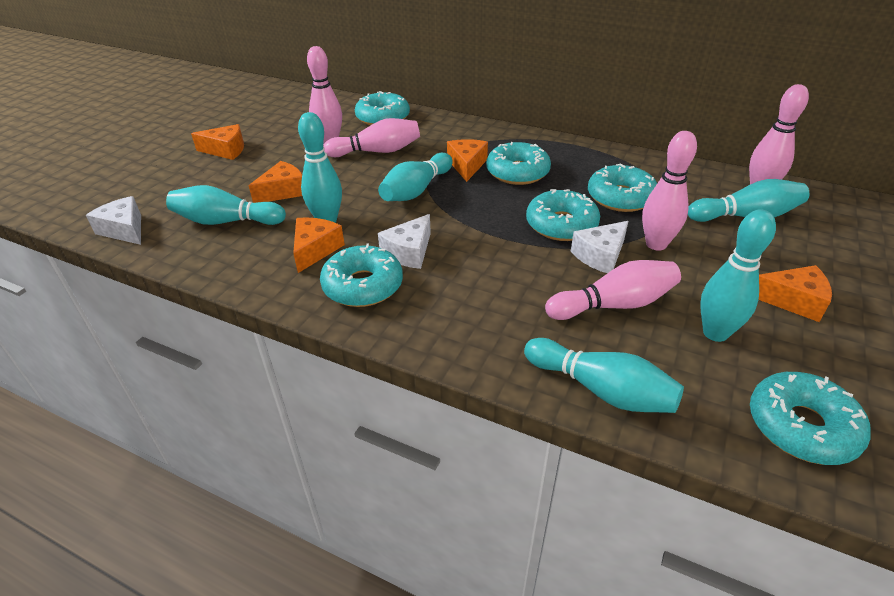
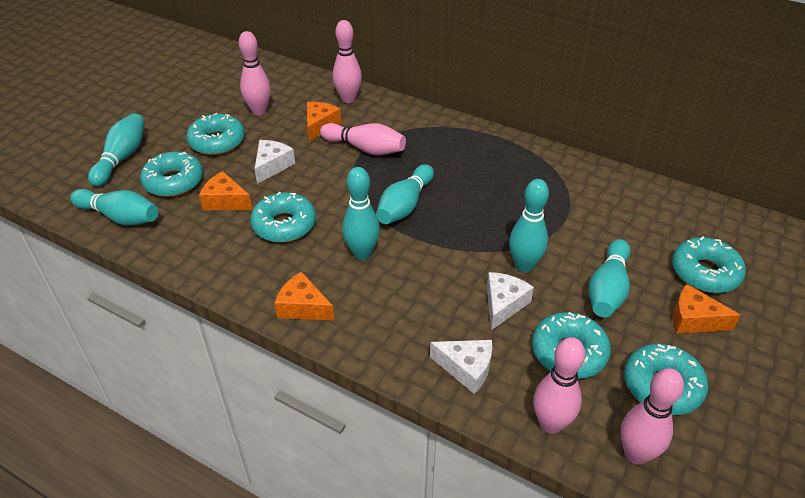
orange cheese: [191,124,244,160] [249,161,302,203] [293,218,345,273] [447,139,488,182] [759,265,832,322] = 5 -> [199,171,252,210] [274,271,334,320] [307,102,341,141] [673,284,741,333] = 4

